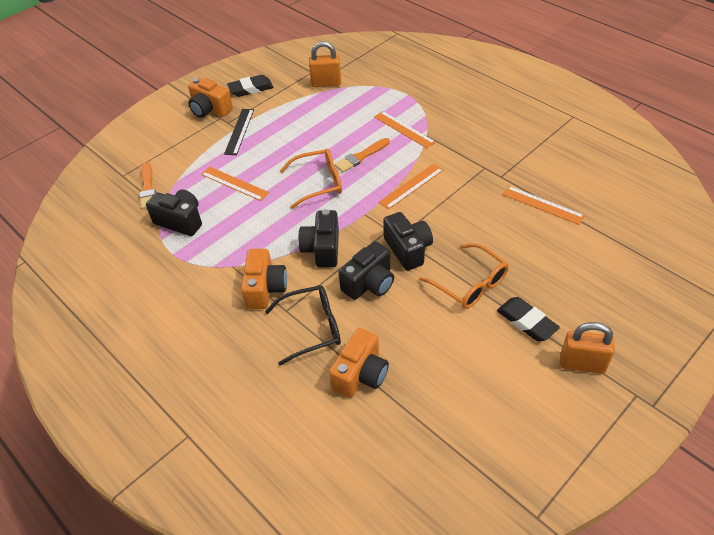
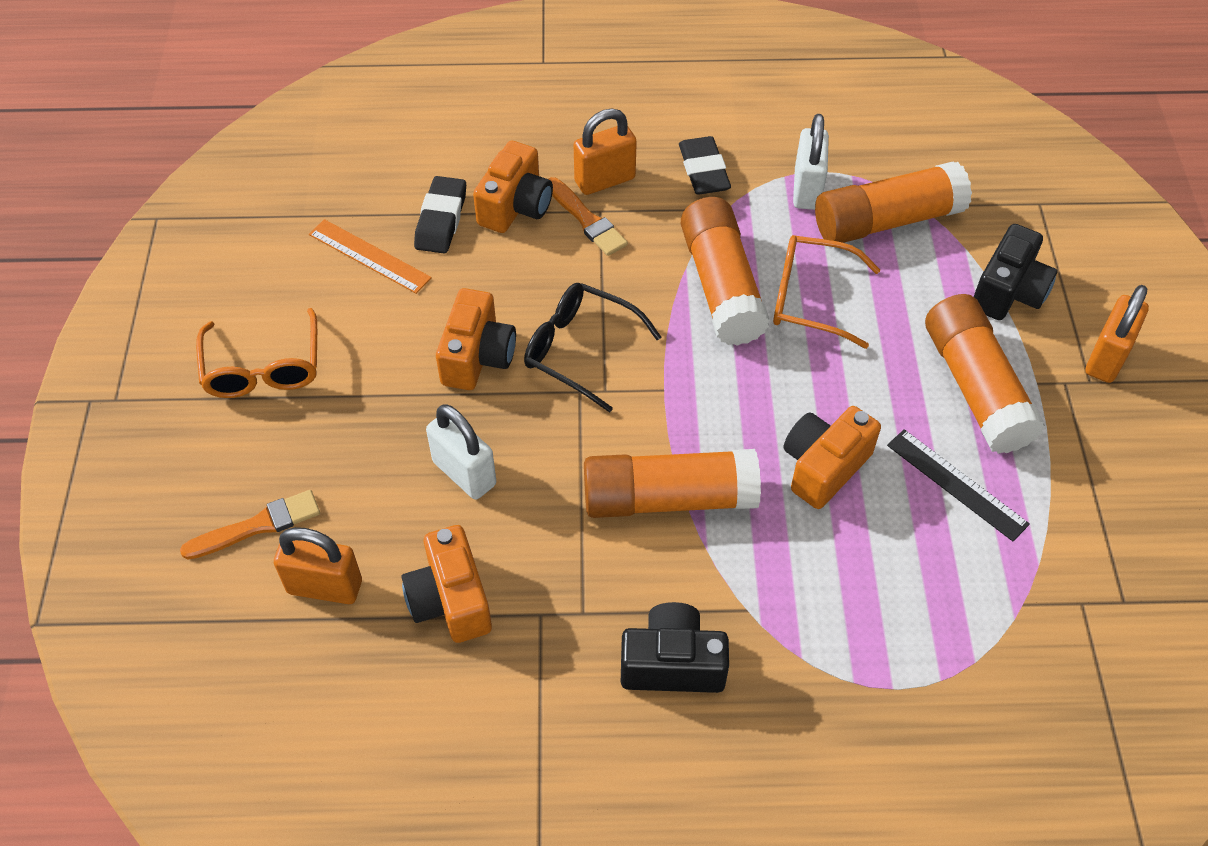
black camera: [146,189,202,236] [298,209,339,268] [339,241,394,300] [383,212,433,271] = 4 -> [621,602,729,693] [974,224,1058,320] = 2
orange camera: [188,77,233,118] [241,249,287,309] [329,328,389,398] = 3 -> [401,525,492,643] [436,288,516,390] [473,140,553,233] [784,406,881,509] = 4
orange glue stick: none = 0 -> [584,449,761,518] [681,197,770,346] [815,161,972,243] [925,294,1046,454] = 4
orange padlock: [309,41,341,87] [560,322,615,374] = 2 -> [274,527,362,604] [574,109,637,195] [1085,285,1149,383] = 3
orange ruler: [201,166,269,201] [374,111,436,148] [379,164,443,209] [502,186,585,225] = 4 -> [309,219,432,294] = 1
white padlock: none = 0 -> [426,404,496,500] [793,114,829,210] = 2

